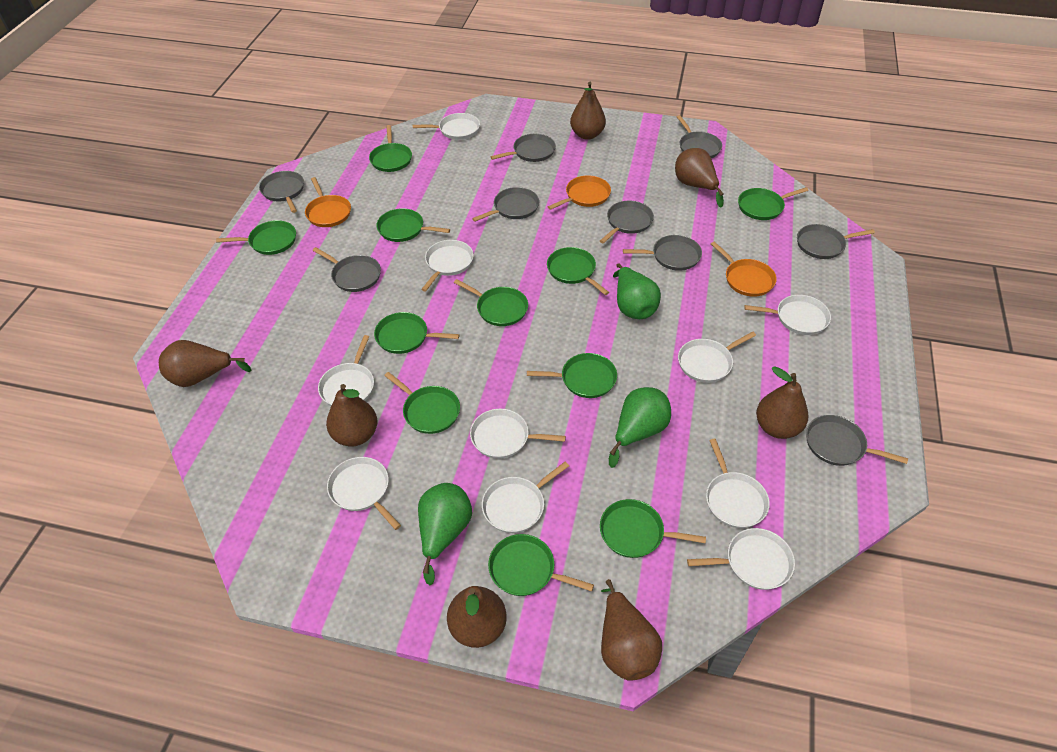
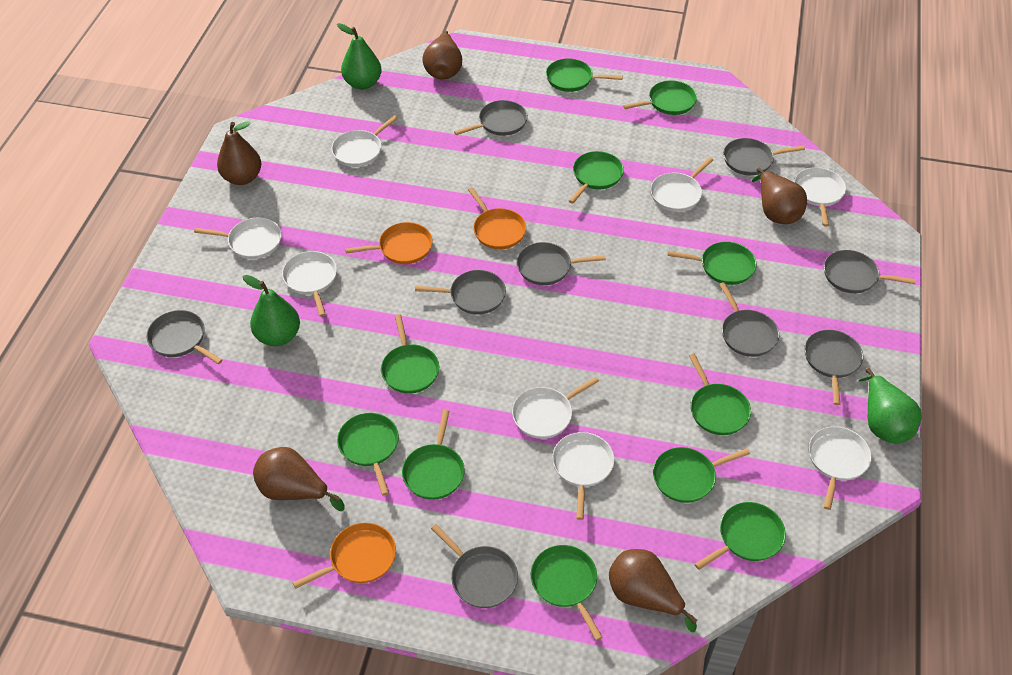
brown pear: [159,340,252,387] [326,384,378,446] [447,586,507,648] [570,82,606,140] [601,579,662,681] [675,148,724,208] [756,366,808,439] = 7 -> [217,121,261,185] [253,447,345,511] [422,31,462,80] [609,549,697,633] [752,168,807,224] = 5
white pan: [318,335,374,406] [327,457,401,530] [413,113,480,140] [421,240,474,292] [470,409,566,459] [482,462,569,533] [678,331,756,383] [687,528,795,590] [706,439,770,528] [744,295,831,335] = 10 -> [194,218,282,259] [282,251,337,317] [332,115,398,167] [512,377,599,439] [552,432,614,520] [650,157,713,212] [794,167,846,227] [809,426,872,510] = 8

